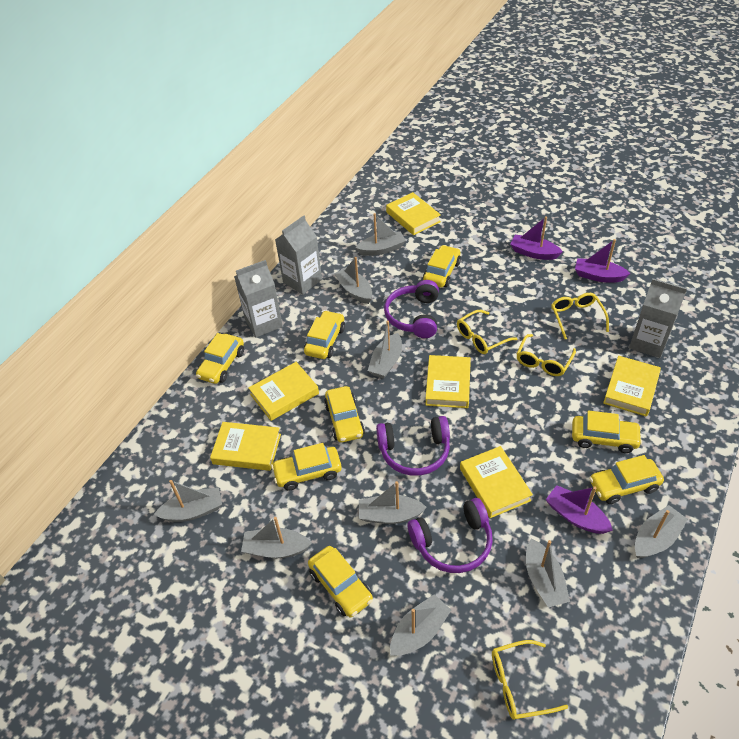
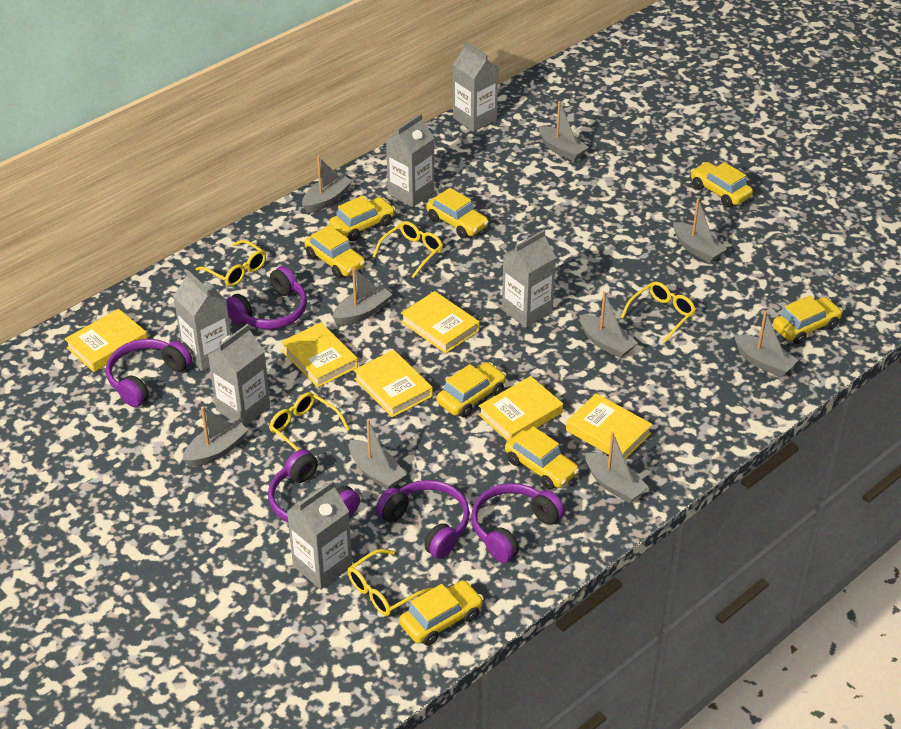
grey carton: [234,260,283,337] [275,216,322,295] [629,278,687,358] = 3 -> [173,270,231,371] [208,324,270,426] [287,480,352,590] [386,113,435,207] [453,42,498,132] [502,230,556,328] = 6
purple boat: [510,216,563,260] [546,485,613,534] [575,239,631,283] = 3 -> none = 0
purple headphones: [376,416,450,476] [384,280,439,338] [408,498,493,573] = 3 -> [106,339,192,407] [226,266,307,329] [268,449,360,522] [376,480,470,559] [471,483,565,563] = 5
yellow glasses: [457,310,518,354] [492,640,568,720] [517,334,576,376] [551,293,609,339] = 4 -> [196,240,266,286] [269,392,349,451] [348,549,433,616] [373,221,443,278] [621,281,696,343] = 5

